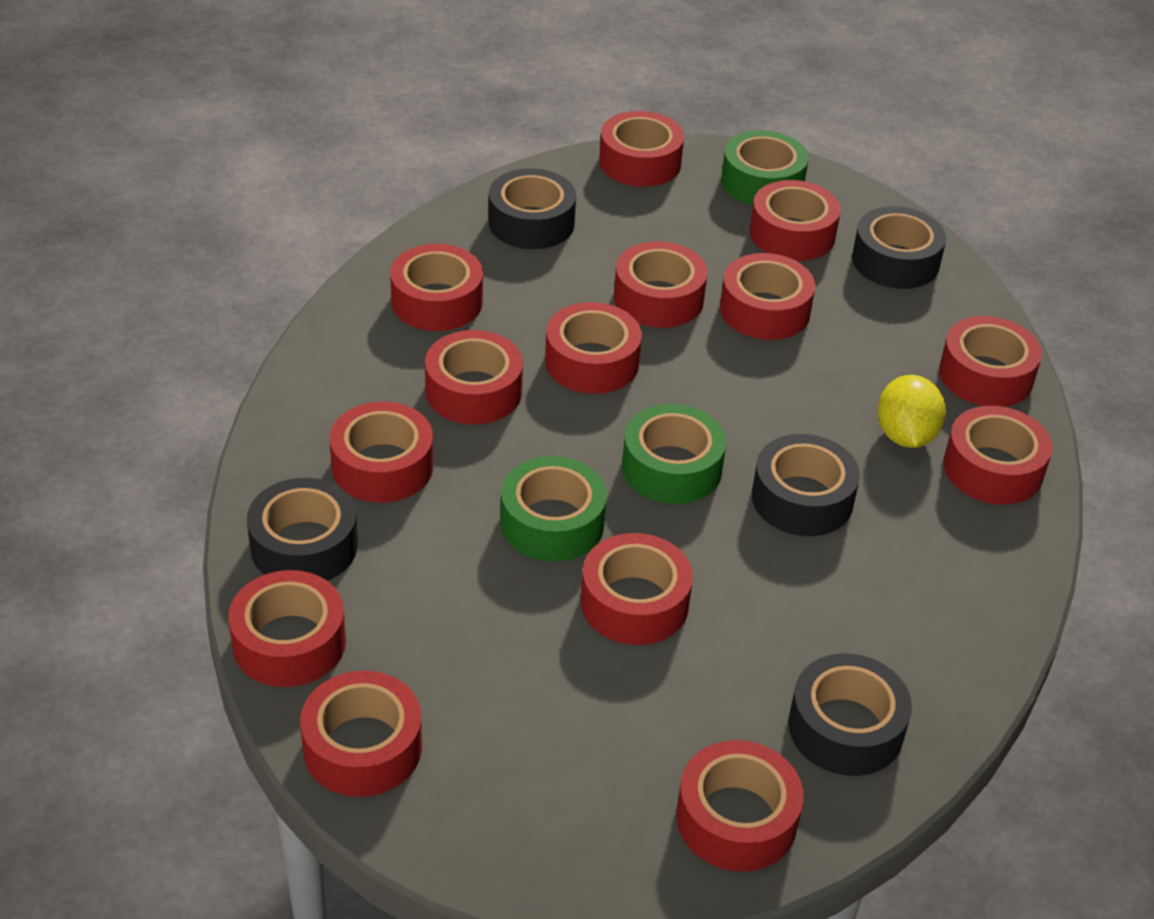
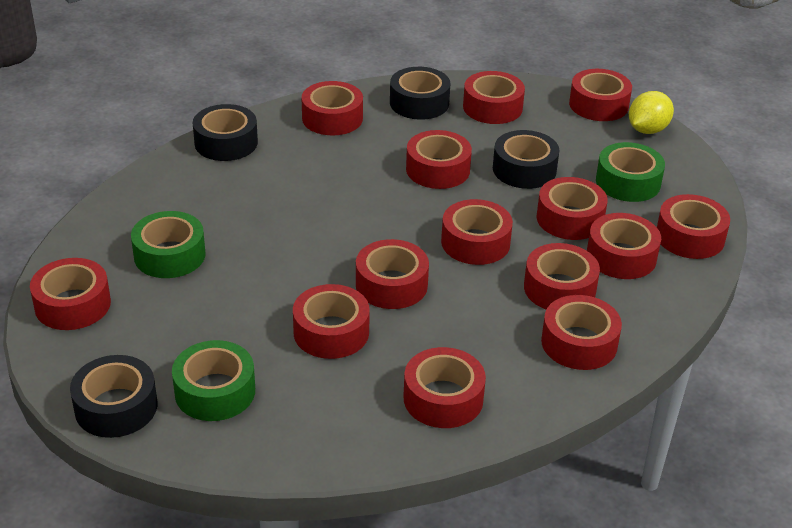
black tape: [247,478,358,581] [488,169,576,249] [752,434,860,536] [788,653,912,776] [852,206,946,289] = 5 -> [70,355,157,438] [193,104,258,161] [390,67,451,120] [493,130,559,189] = 4

